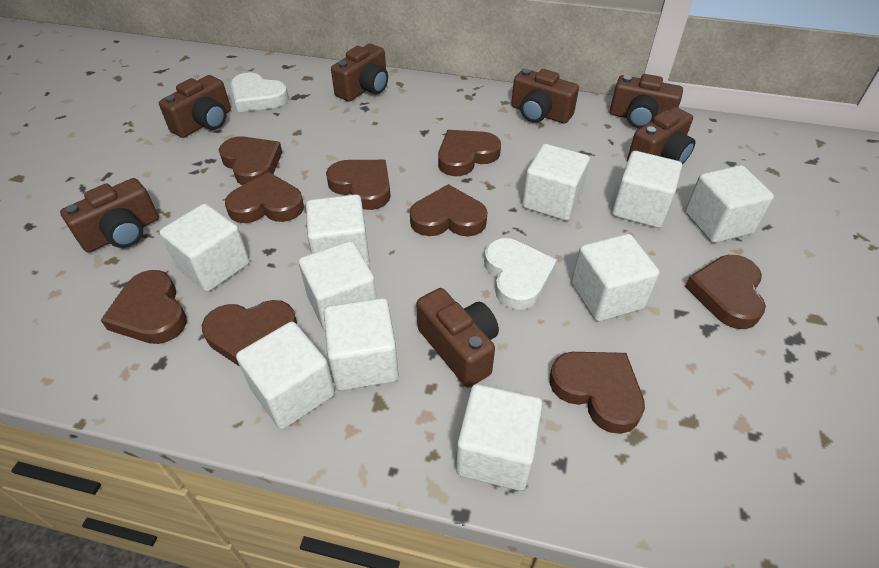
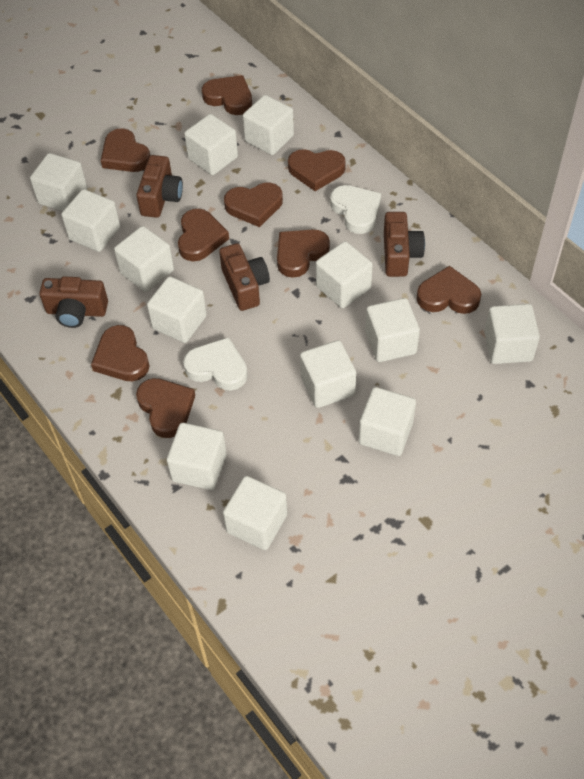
brown camera: [60,178,159,253] [159,75,231,138] [331,44,388,102] [416,288,499,387] [511,69,579,124] [610,74,683,129] [627,107,695,164] = 7 -> [39,276,108,328] [136,155,183,218] [219,243,270,311] [384,212,425,277] = 4
white cube: [159,203,250,292] [236,322,335,429] [299,241,377,331] [306,194,370,266] [324,298,399,391] [456,384,542,491] [522,144,590,221] [571,234,659,321] [612,151,682,228] [685,165,774,243] = 10 -> [30,153,87,211] [61,189,120,252] [114,226,174,292] [147,276,207,343] [167,423,227,490] [184,114,238,175] [223,476,287,550] [243,95,294,155] [300,340,356,408] [316,241,373,308] [359,387,416,456] [365,298,420,362] [484,304,540,364] = 13

